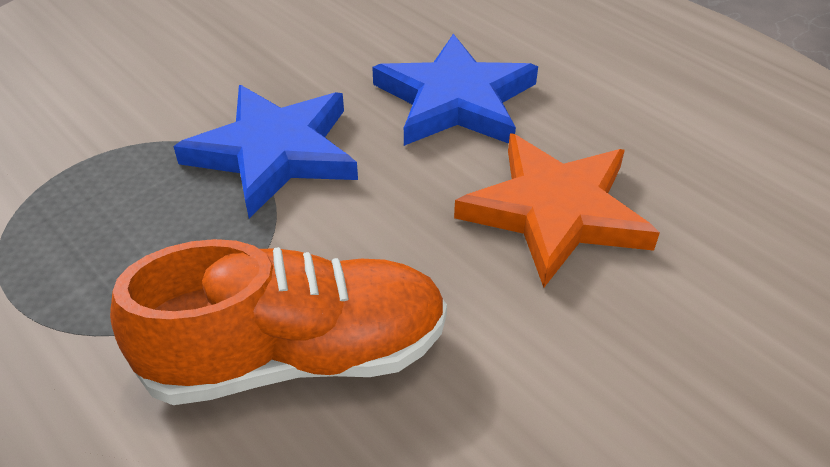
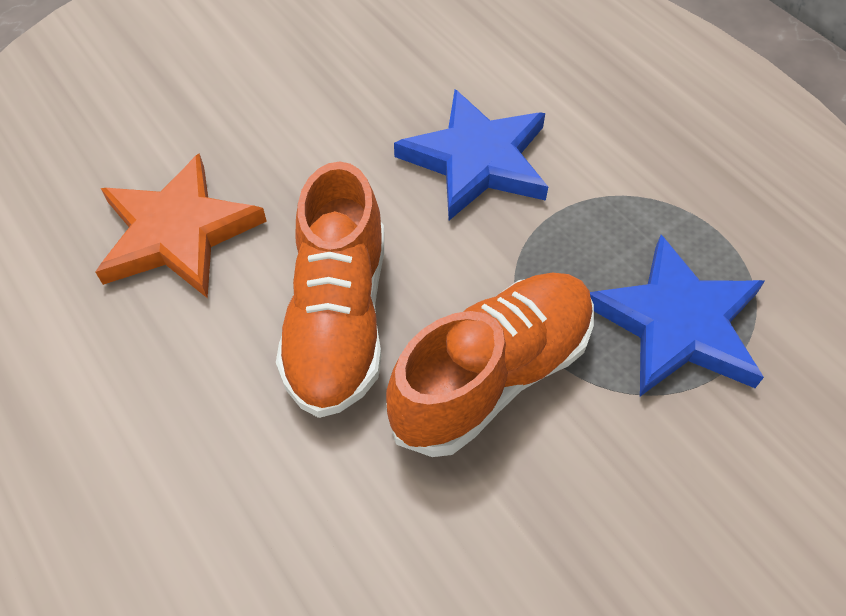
orange shoe: [110,239,447,405] = 1 -> [276,162,384,418] [386,273,594,457] = 2

